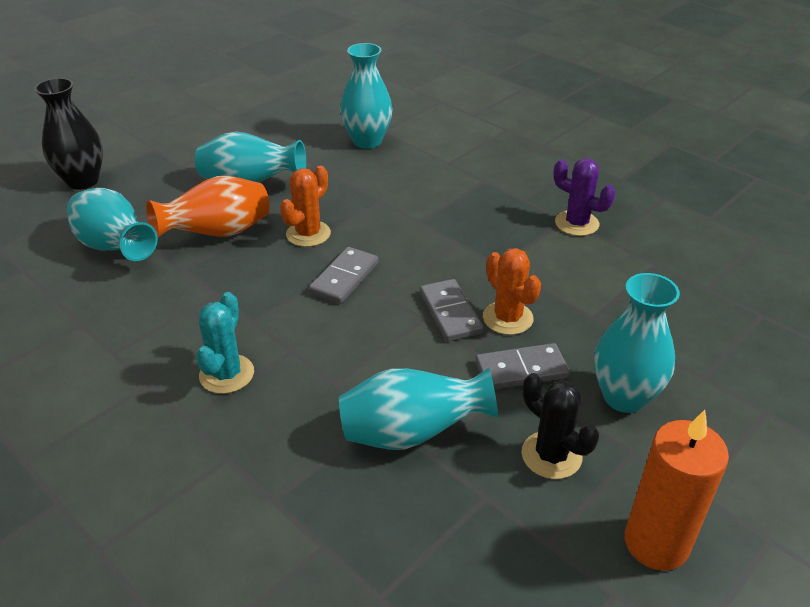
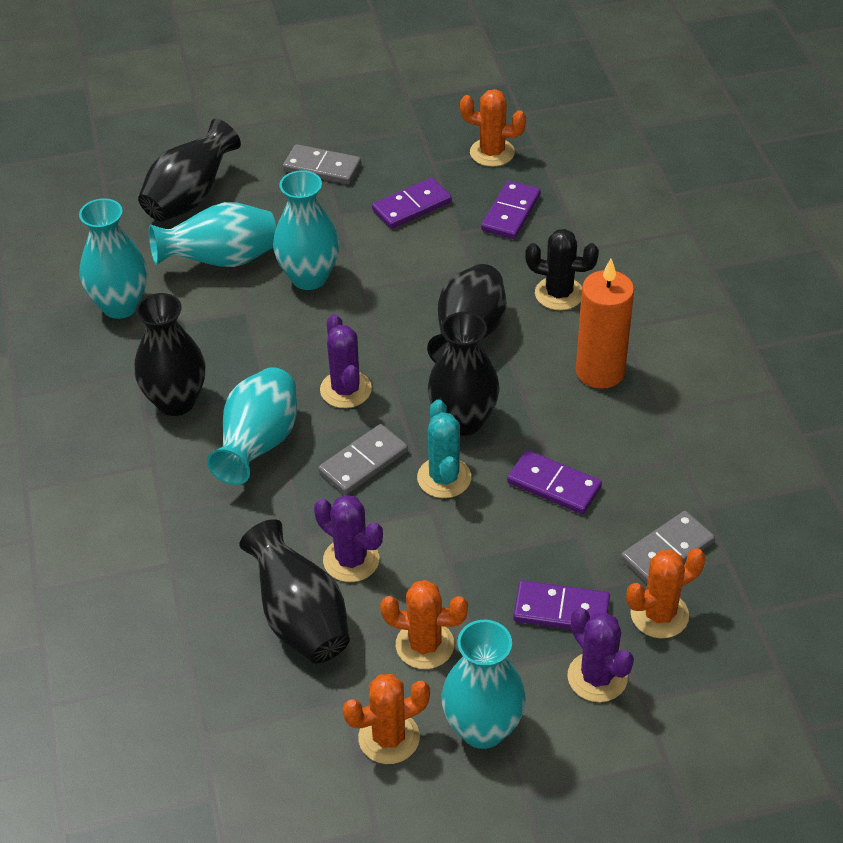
black vase: [34,78,103,190] = 1 -> [134,293,205,416] [138,119,241,222] [239,519,350,663] [427,264,506,363] [428,312,500,436] = 5
orange cactus: [280,165,331,247] [483,248,541,335] = 2 -> [343,674,430,764] [380,580,468,669] [460,89,526,167] [626,548,705,638] = 4
orange vase: [146,176,270,238] = 1 -> none = 0
purple cactus: [553,158,615,236] = 1 -> [314,495,383,582] [320,314,372,408] [568,608,634,702] = 3
purple domino: none = 0 -> [372,178,452,229] [481,181,541,239] [507,450,602,514] [513,580,610,630] = 4

